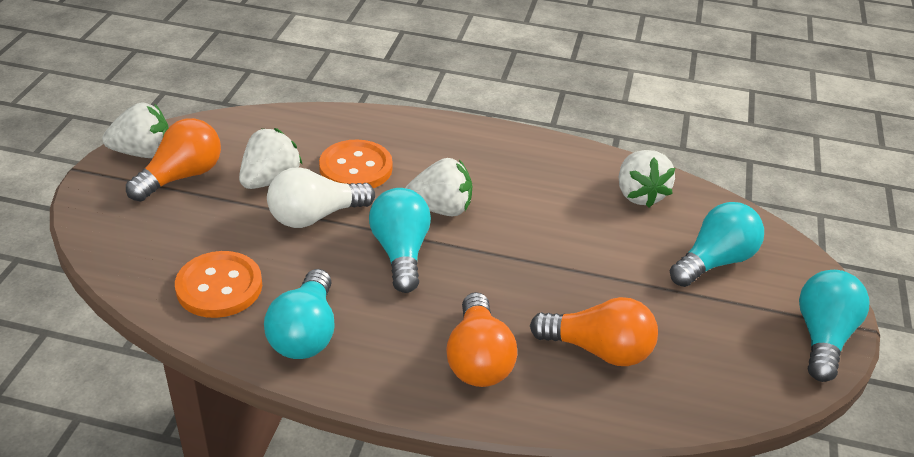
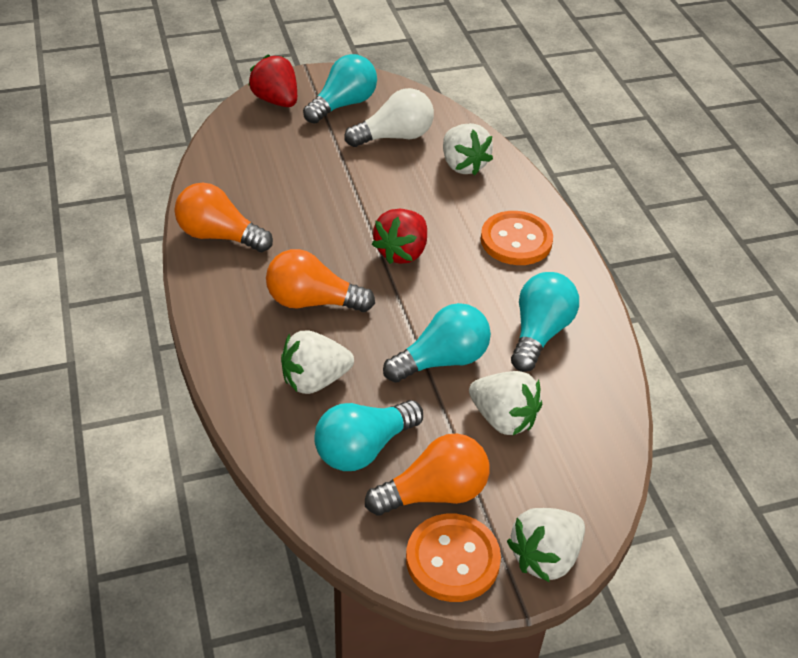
red strawberry: none = 0 -> [248,55,297,107] [372,209,427,264] = 2

